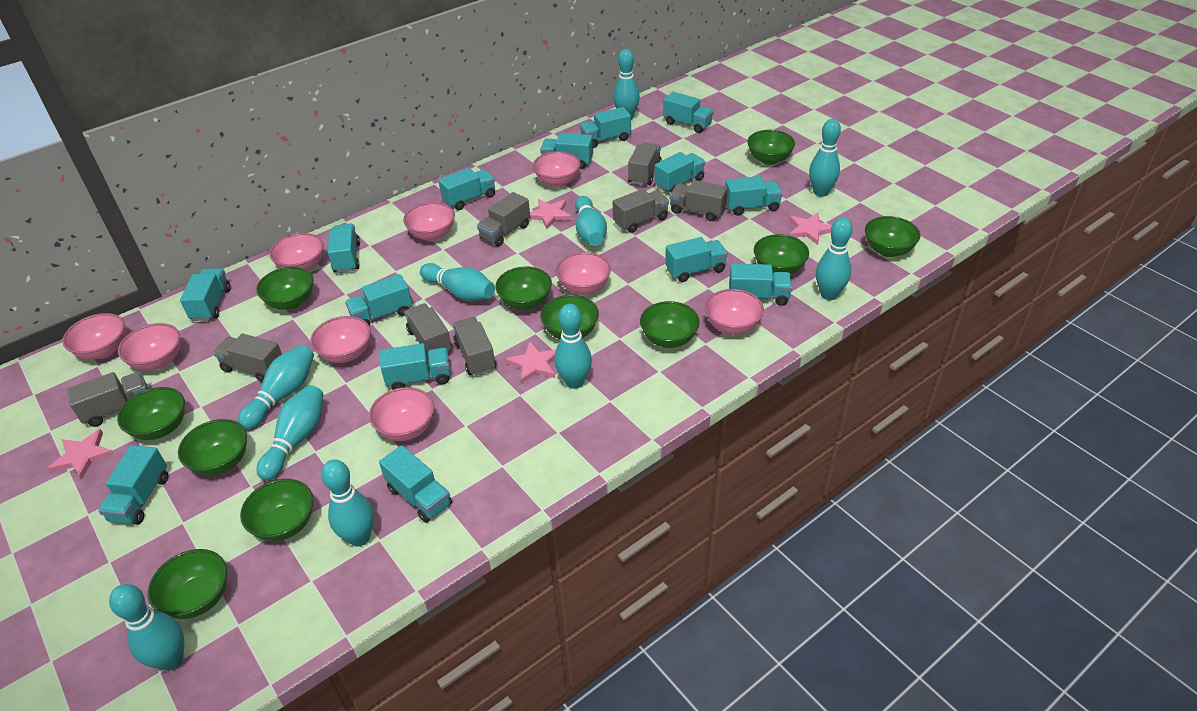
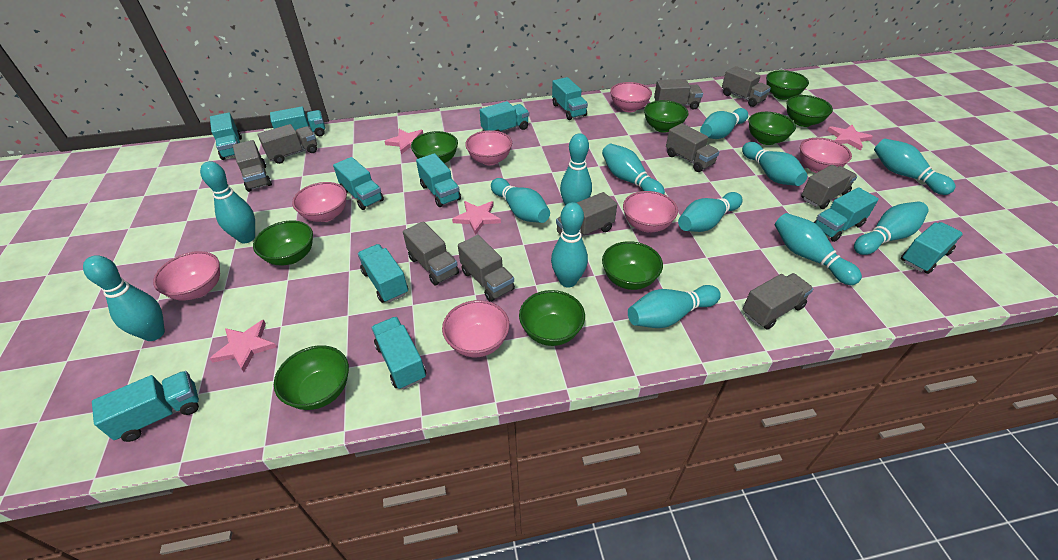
green bowl: [117,387,185,440] [148,549,227,619] [178,419,247,476] [240,479,313,541] [256,267,313,310] [495,267,552,310] [540,295,599,339] [640,301,700,348] [747,130,795,165] [754,234,809,274] [865,216,920,257] = 11 -> [253,221,313,265] [274,345,349,410] [411,131,458,164] [519,290,585,346] [602,241,663,290] [644,100,688,133] [749,112,796,145] [766,70,809,100] [787,95,833,127] = 9
grey truck: [67,372,148,427] [213,334,282,382] [404,303,452,357] [453,317,496,376] [477,192,530,246] [613,189,669,233] [628,143,662,185] [670,180,728,221] = 8 -> [233,140,272,192] [257,124,317,164] [403,221,459,286] [458,235,515,302] [556,192,617,236] [654,79,703,109] [666,123,719,172] [722,66,771,107] [743,273,814,329] [802,165,857,209] = 10
pink bowl: [62,313,125,359] [118,323,180,371] [269,233,324,271] [311,316,371,363] [369,387,434,441] [403,202,455,241] [533,151,581,187] [556,252,611,295] [705,289,764,335] = 9 -> [153,251,220,300] [292,182,347,222] [442,300,509,357] [465,130,512,165] [610,82,652,112] [623,191,678,232] [800,138,852,173] = 7
turquoise bowling pin: [109,584,184,671] [238,345,314,430] [257,385,323,481] [321,459,374,547] [420,263,495,301] [554,304,592,389] [575,196,607,246] [613,49,640,120] [809,119,841,197] [816,217,853,300] = 10 -> [83,255,165,341] [200,161,255,244] [491,178,550,223] [551,202,588,287] [560,133,592,205] [602,143,665,194] [628,285,721,328] [678,192,743,232] [700,108,748,139] [742,142,808,186] [775,213,862,285] [854,202,929,255] [874,138,956,195] = 13
turquoise truck: [98,445,168,525] [180,268,231,321] [328,224,360,273] [345,274,412,326] [379,445,452,523] [380,343,451,390] [438,168,495,210] [540,133,593,169] [580,107,631,148] [654,152,705,193] [663,92,713,133] [665,237,728,282] [725,176,783,216] [729,264,792,306] = 14 -> [92,371,199,442] [210,112,242,160] [270,106,325,136] [333,157,384,210] [357,244,408,303] [371,317,426,390] [416,153,461,207] [480,101,529,132] [552,77,588,120] [814,187,879,242] [901,222,963,274] = 11

